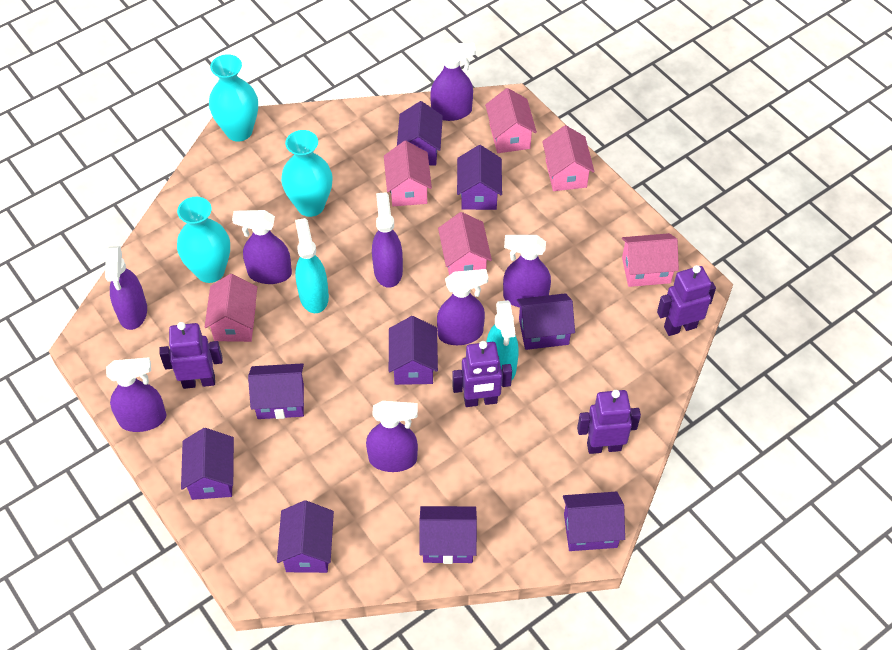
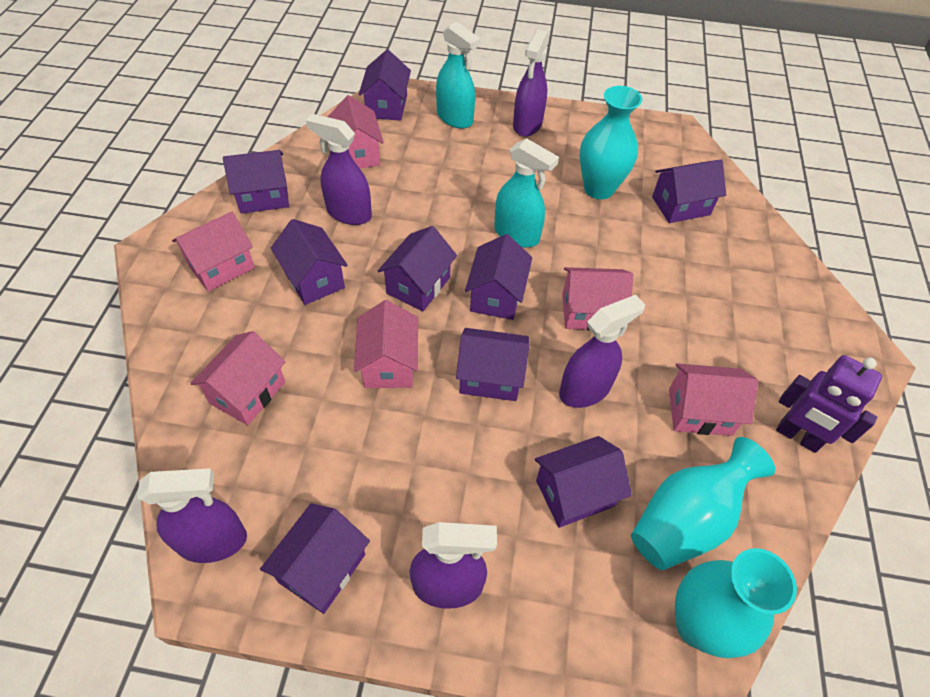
purple robot: [159,322,223,389] [452,341,512,407] [577,390,641,454] [657,265,716,336] = 4 -> [776,355,882,453] = 1
purple spray bottle: [105,246,147,330] [106,357,167,432] [232,210,292,284] [366,401,418,472] [372,192,403,288] [430,43,476,121] [437,269,488,345] [503,235,551,308] = 8 -> [137,468,247,563] [306,114,372,225] [409,522,497,609] [513,29,549,137] [559,295,645,408] = 5

